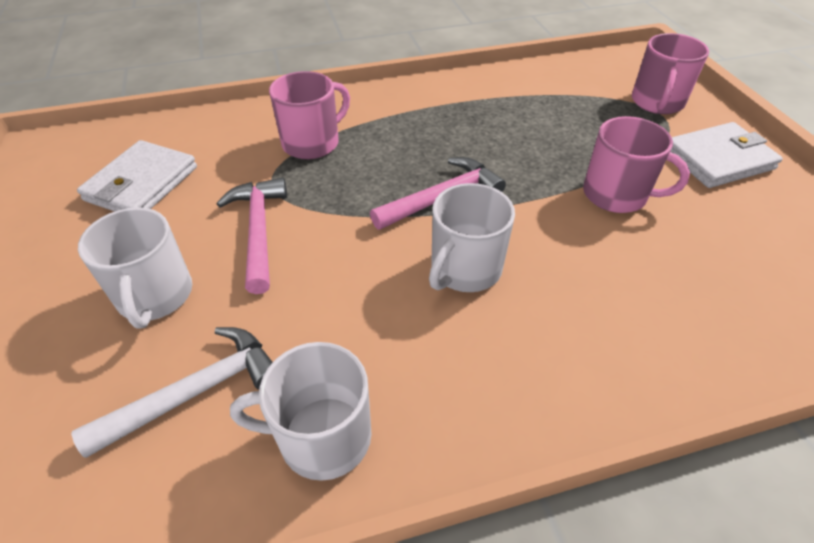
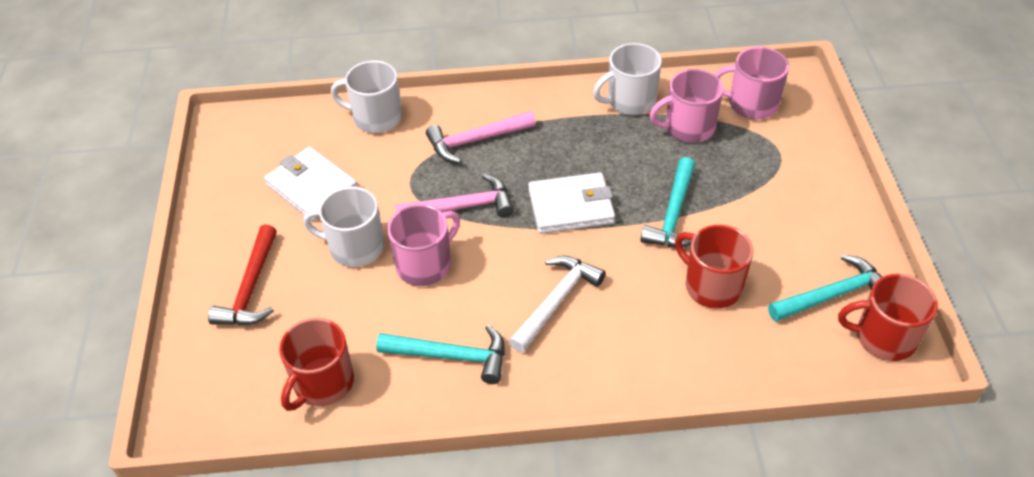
red hammer: none = 0 -> [208,224,277,325] = 1
red mug: none = 0 -> [279,318,354,411] [675,225,753,308] [838,274,938,361] = 3
turquoise hammer: none = 0 -> [376,325,505,384] [640,157,695,247] [768,255,882,322] = 3

